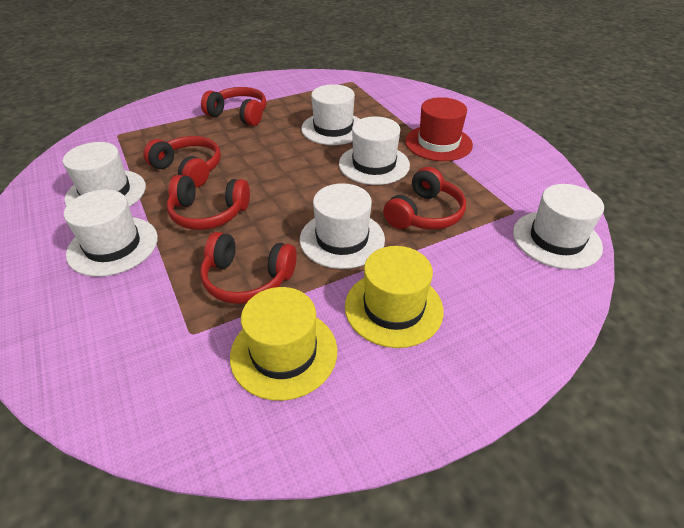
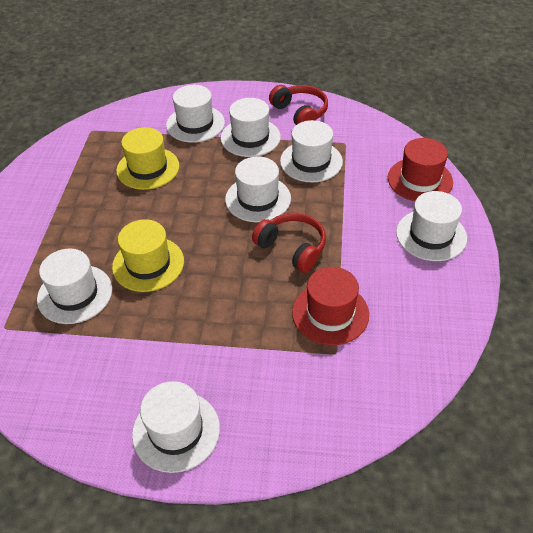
red hat: [405,97,473,161] = 1 -> [292,267,369,345] [388,138,453,201] = 2
red headphones: [143,136,221,188] [167,175,250,230] [200,232,297,304] [201,87,267,126] [383,167,466,230] = 5 -> [252,213,326,273] [269,85,328,125] = 2
white hat: [62,142,146,207] [64,189,158,277] [300,183,385,269] [301,84,360,145] [339,116,410,185] [513,184,604,269] = 6 -> [37,249,112,324] [132,381,220,473] [166,85,225,143] [221,98,281,157] [225,156,291,222] [280,120,343,182] [396,191,467,261] = 7

